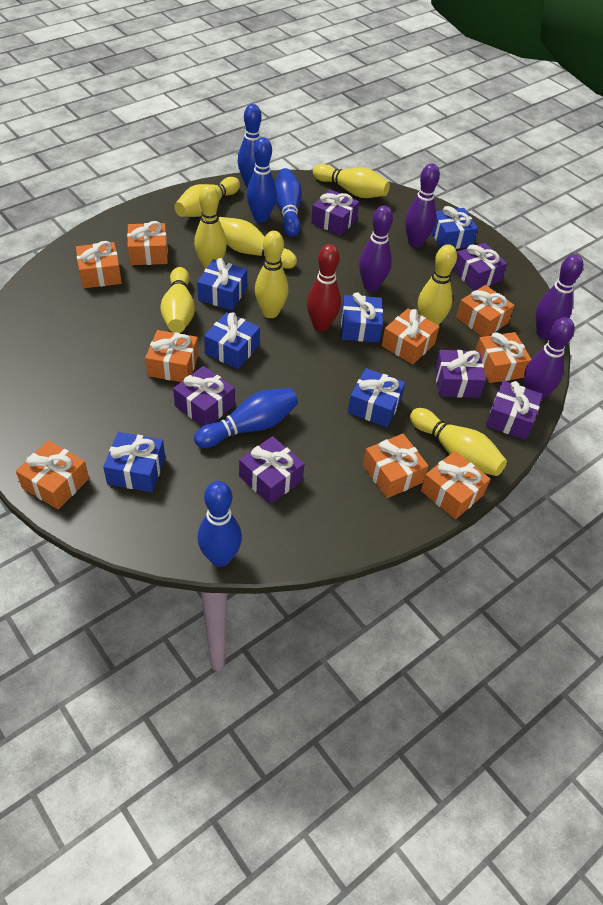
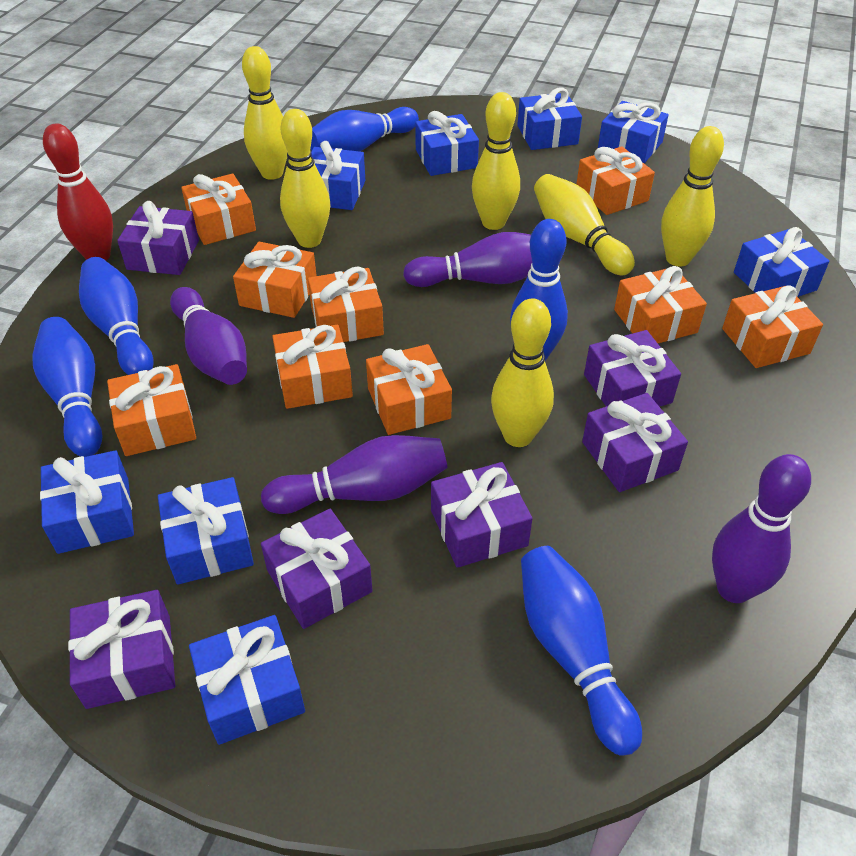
blue gift: [103,432,165,492] [197,258,247,310] [204,312,260,369] [341,292,383,342] [348,368,405,427] [432,206,478,249] = 6 -> [40,450,134,554] [158,477,254,585] [189,615,305,745] [311,141,365,210] [415,111,479,176] [517,88,582,150] [598,101,669,163] [734,227,829,297] = 8
yellow bowling pin: [160,267,195,333] [174,177,240,217] [194,185,227,269] [219,217,297,269] [255,231,289,318] [313,164,390,198] [410,408,507,476] [418,244,457,325] = 8 -> [242,46,288,180] [280,109,330,248] [472,92,520,230] [491,299,554,447] [534,174,635,275] [661,126,724,267] = 6

